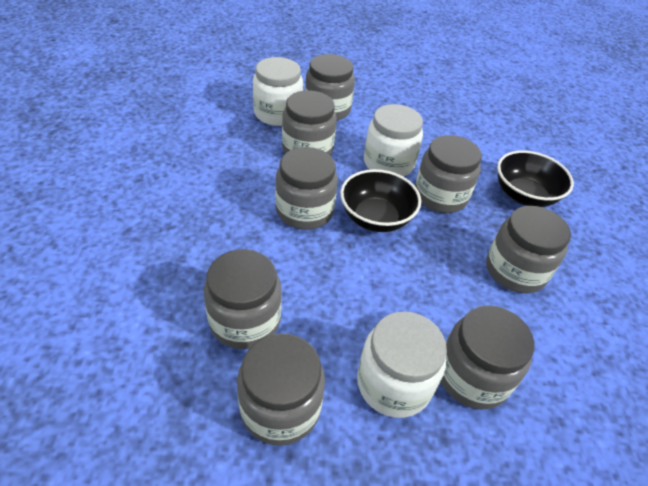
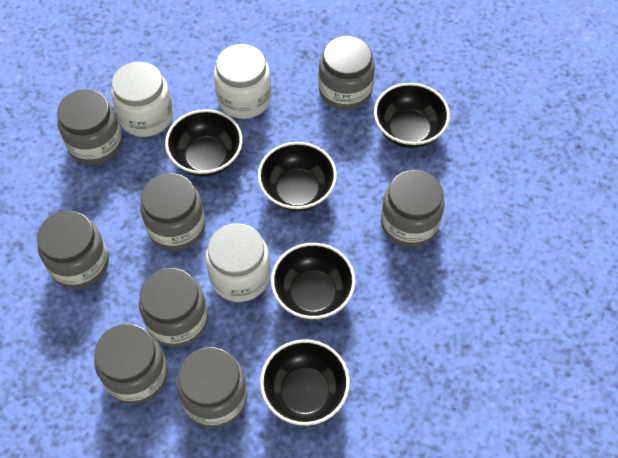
black bowl: [340,169,421,232] [497,150,574,207] = 2 -> [165,109,242,177] [258,142,337,211] [260,339,350,426] [271,243,355,320] [374,83,450,148] = 5

